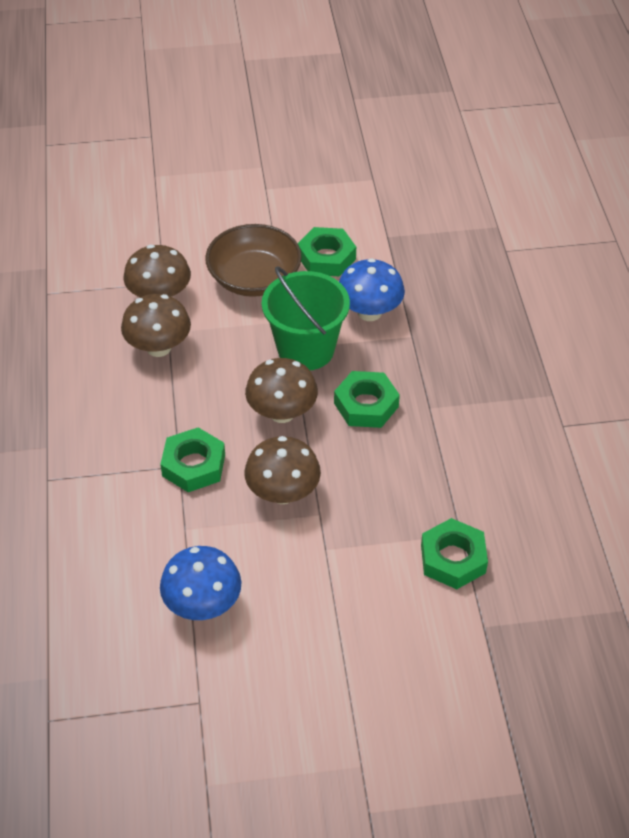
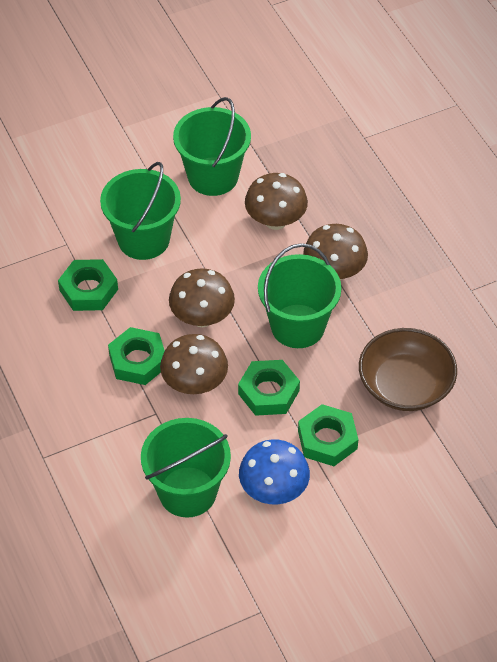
blue mushroom: [160,546,241,620] [339,258,405,321] = 2 -> [239,439,310,505] = 1
green bucket: [262,266,350,370] = 1 -> [100,162,181,260] [141,418,231,518] [173,97,251,196] [258,243,342,348] = 4

